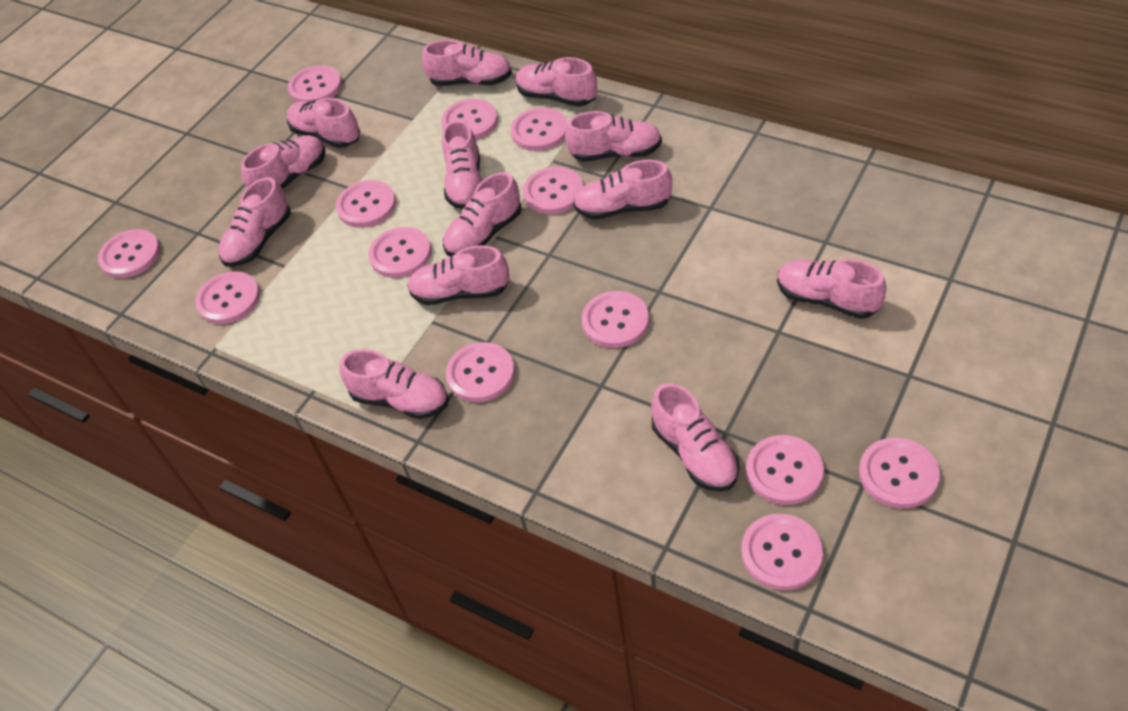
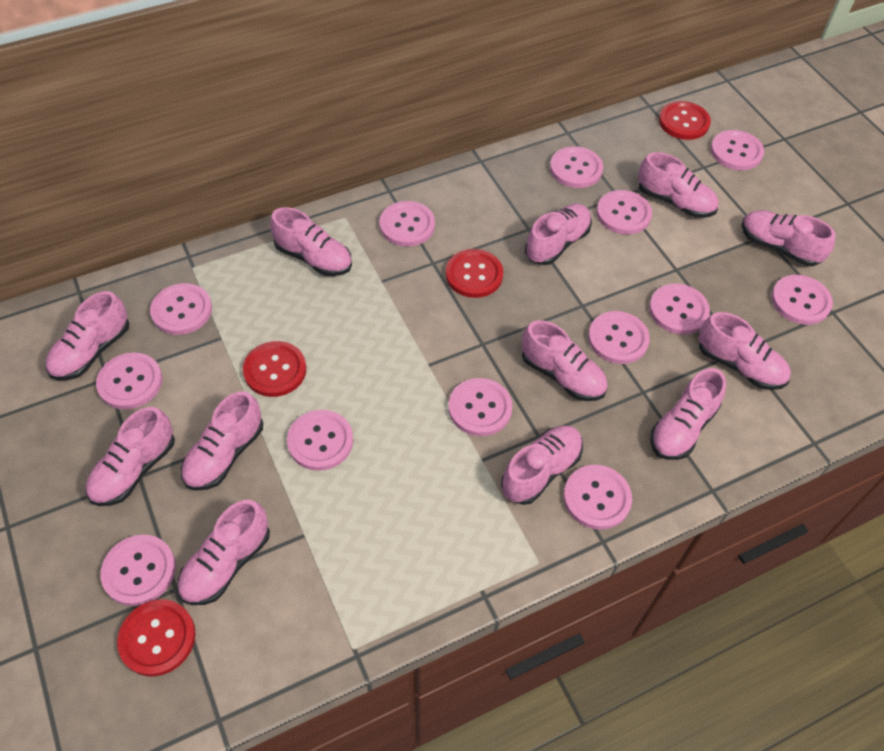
pink shoe: [219,177,291,267] [241,135,326,189] [287,98,360,148] [339,349,448,419] [407,245,510,305] [422,40,512,86] [442,120,483,209] [443,172,522,256] [516,57,597,107] [565,111,662,162] [573,160,672,220] [651,383,739,491] [777,259,886,319] = 13 -> [46,291,130,380] [86,407,175,506] [177,500,270,605] [181,391,263,491] [270,207,352,276] [501,425,583,505] [522,320,608,401] [525,204,592,265] [638,152,719,218] [650,368,726,460] [698,312,791,390] [742,210,836,266] = 12
red button: none = 0 -> [117,600,196,676] [243,341,306,397] [446,249,503,298] [659,101,711,140] = 4

